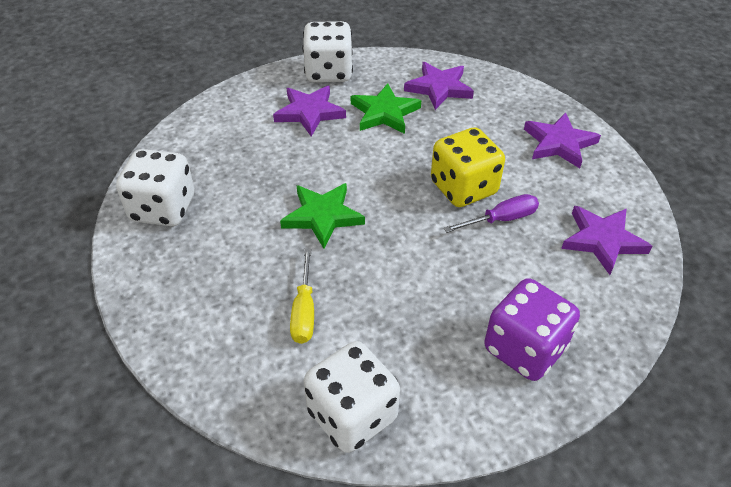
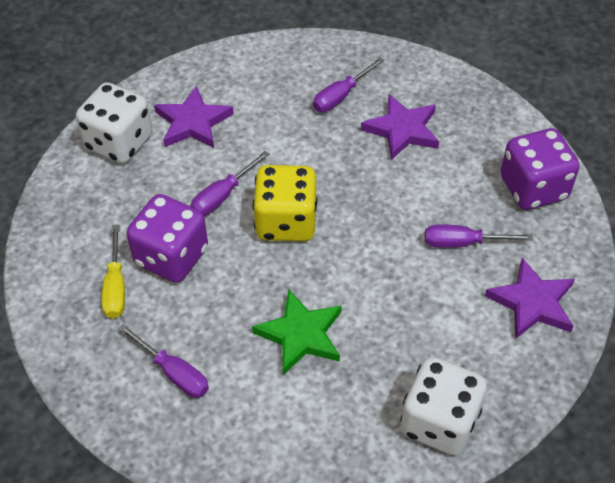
green star: [280,183,365,249] [351,83,421,134] = 2 -> [252,289,342,375] = 1
purple dice: [484,278,580,381] = 1 -> [126,194,208,283] [501,128,579,210] = 2
purple screwdriver: [444,194,539,233] = 1 -> [118,324,209,398] [191,151,269,216] [313,58,384,112] [425,224,533,248] = 4
purple star: [273,86,346,137] [404,62,474,110] [524,112,601,168] [561,206,653,275] = 4 -> [154,86,234,148] [361,94,439,160] [485,258,575,339] = 3
white dice: [116,149,194,226] [302,21,353,83] [304,341,400,453] = 3 -> [76,83,153,163] [400,357,487,456] = 2

